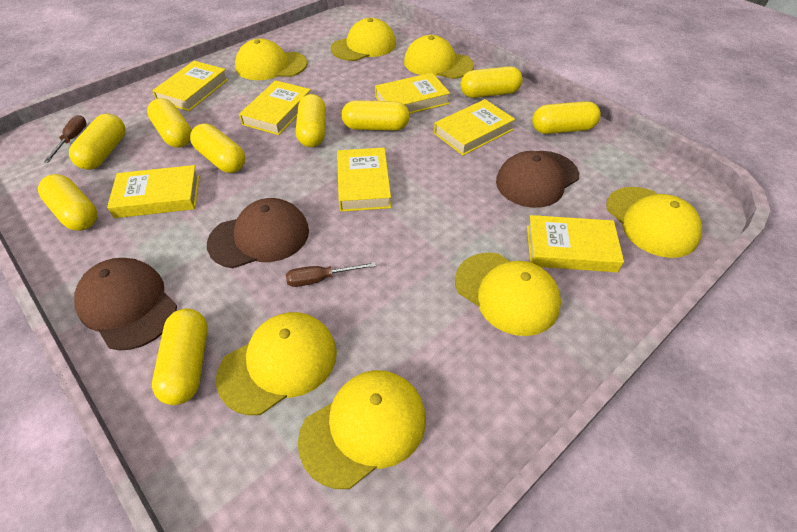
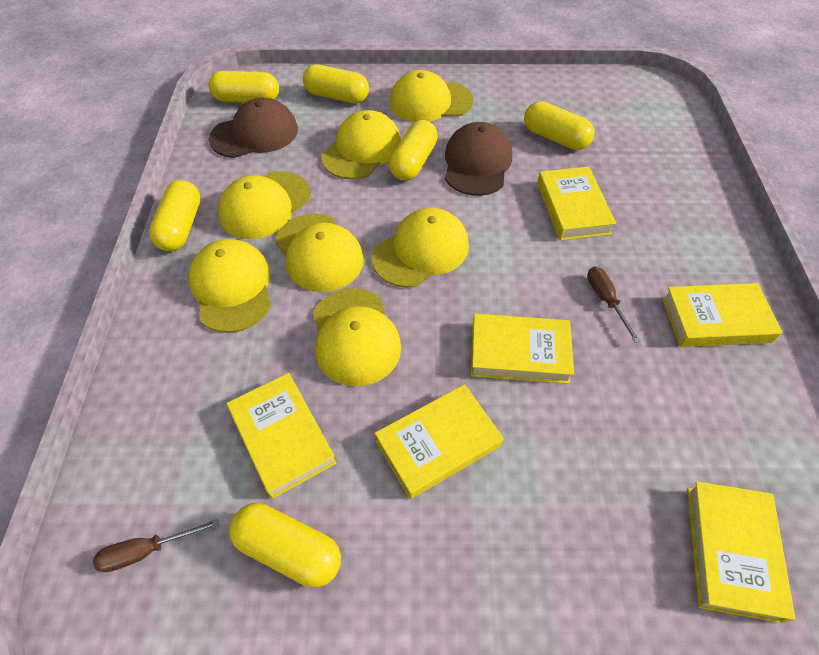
brown cap: [74,258,177,350] [207,198,309,268] [496,151,579,208] = 3 -> [209,98,298,158] [445,122,512,196] = 2
yellow book: [107,165,199,218] [152,61,228,111] [239,80,311,135] [337,148,391,212] [375,73,450,114] [434,99,515,156] [527,215,624,272] = 7 -> [227,373,336,499] [375,384,503,499] [471,314,574,384] [537,167,616,241] [662,283,782,347] [687,481,795,623] = 6
yellow capsule: [38,174,97,231] [69,114,125,170] [147,98,192,148] [152,309,208,405] [190,124,245,173] [296,94,326,147] [342,101,410,131] [460,66,523,98] [532,101,601,134] = 9 -> [149,180,201,251] [209,71,279,103] [229,503,341,587] [303,64,369,104] [389,120,438,181] [524,101,595,150] = 6

